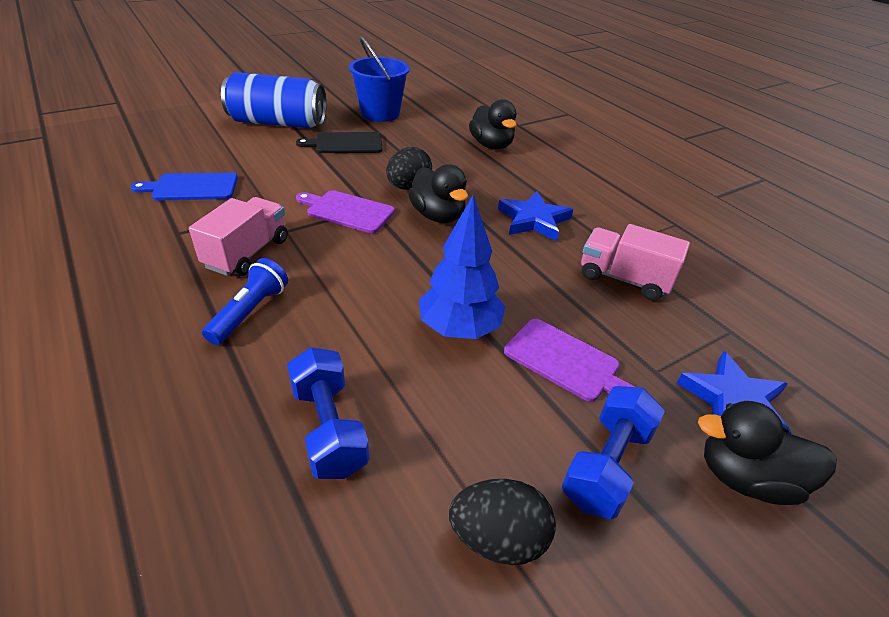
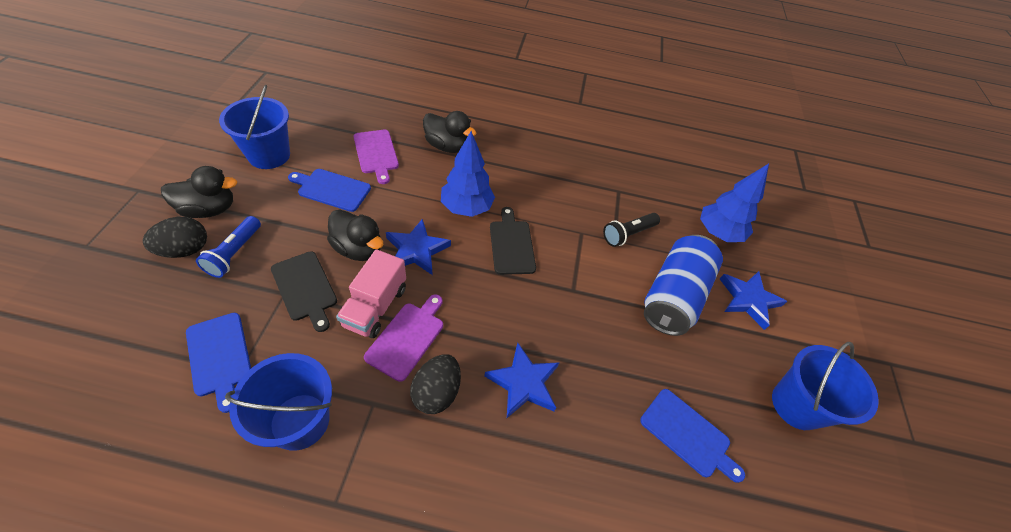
black cutting board: [296,132,382,153] = 1 -> [271,251,337,332] [490,207,536,275] = 2
black flashlight: none = 0 -> [603,213,660,247] = 1
blue bucket: [349,37,410,122] = 1 -> [219,85,290,169] [225,353,332,451] [772,342,879,430] = 3
blue cutting board: [131,173,238,201] = 1 -> [186,313,251,413] [288,169,371,212] [640,389,745,483] = 3
blue dumbbell: [287,347,370,479] [562,386,665,519] = 2 -> none = 0
blue star: [498,191,573,241] [677,351,792,434] = 2 -> [386,219,451,275] [484,343,560,418] [720,271,787,330] = 3
blue tree: [419,195,505,339] = 1 -> [441,131,495,217] [700,164,769,242] = 2
pink truck: [189,197,288,276] [581,224,690,301] = 2 -> [336,249,406,338] = 1

